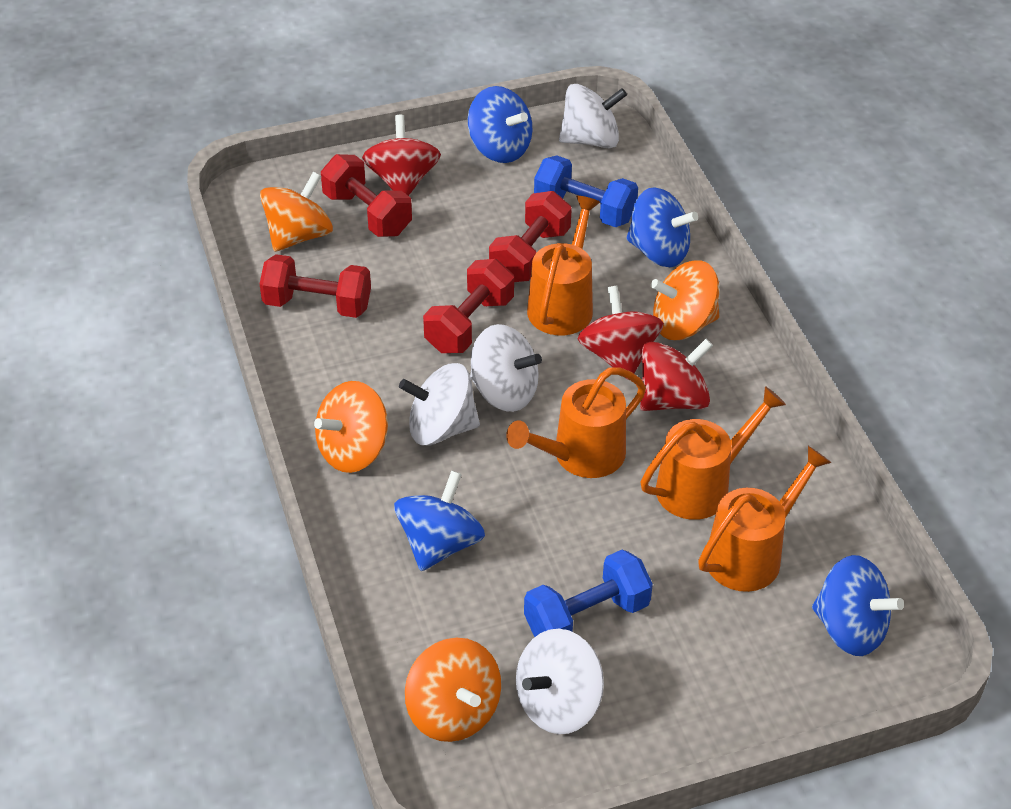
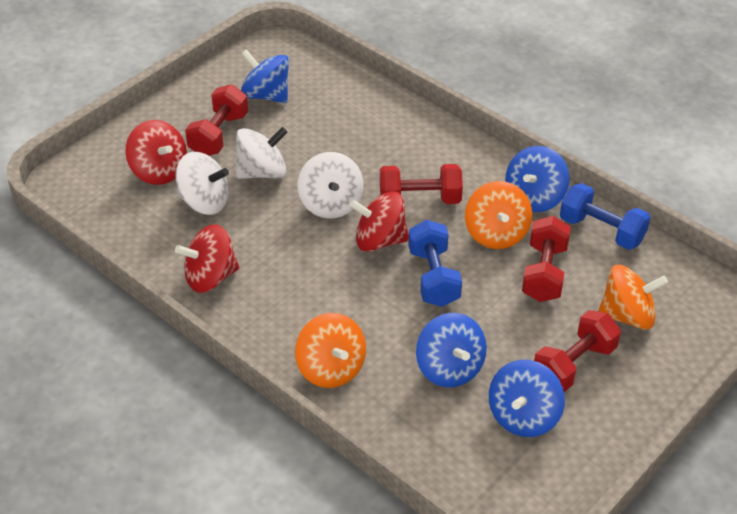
orange spinning top: [260,172,333,252] [314,381,388,473] [405,638,501,742] [651,260,719,340] = 4 -> [295,313,366,388] [465,181,532,249] [598,265,668,330] = 3
orange watering can: [506,367,646,478] [527,196,600,335] [641,386,786,520] [698,446,832,592] = 4 -> none = 0
white spinning top: [399,363,480,446] [470,324,542,412] [516,629,604,734] [559,84,627,149] = 4 -> [175,152,229,215] [236,127,287,179] [298,152,364,219] = 3

